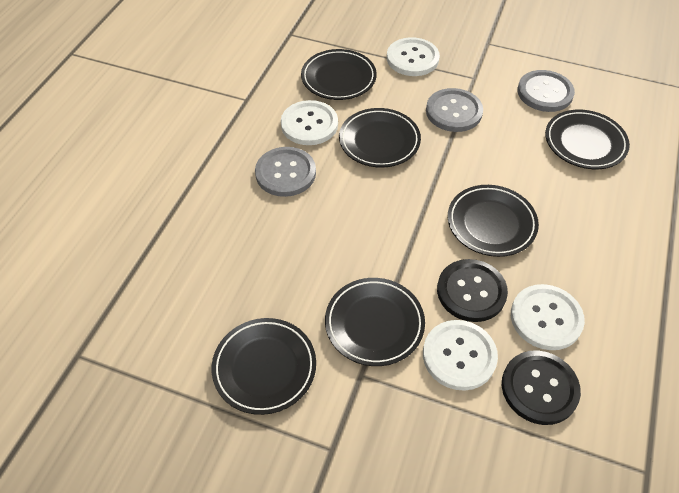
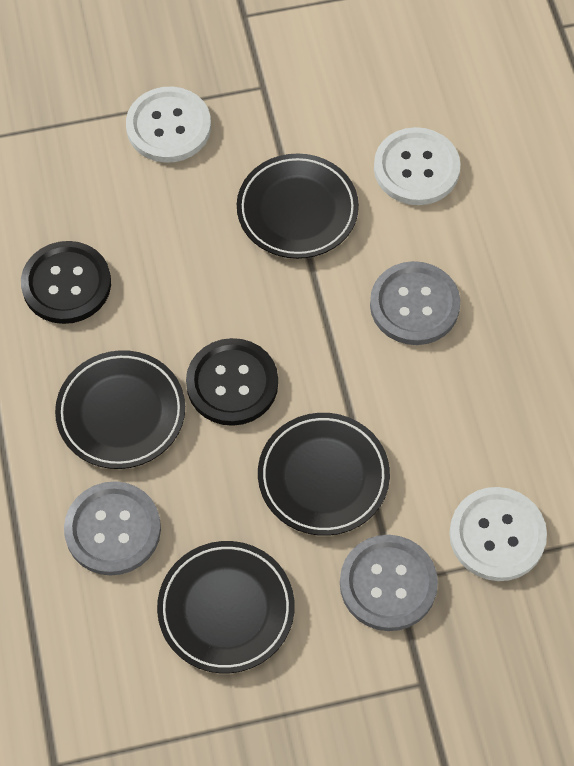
black plate: [211,318,316,415] [301,49,377,100] [325,278,425,366] [339,108,421,168] [448,185,539,257] [545,110,630,169] = 6 -> [55,350,185,469] [157,541,294,673] [237,154,359,259] [258,413,390,536] = 4
white button: [281,100,338,145] [387,37,440,76] [423,320,498,391] [511,284,585,350] = 4 -> [126,87,211,163] [374,127,460,205] [449,487,547,581] = 3

